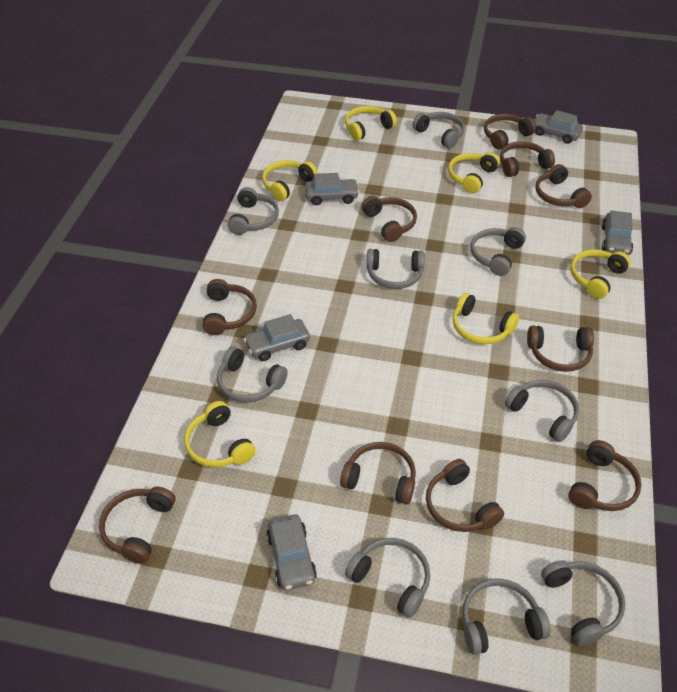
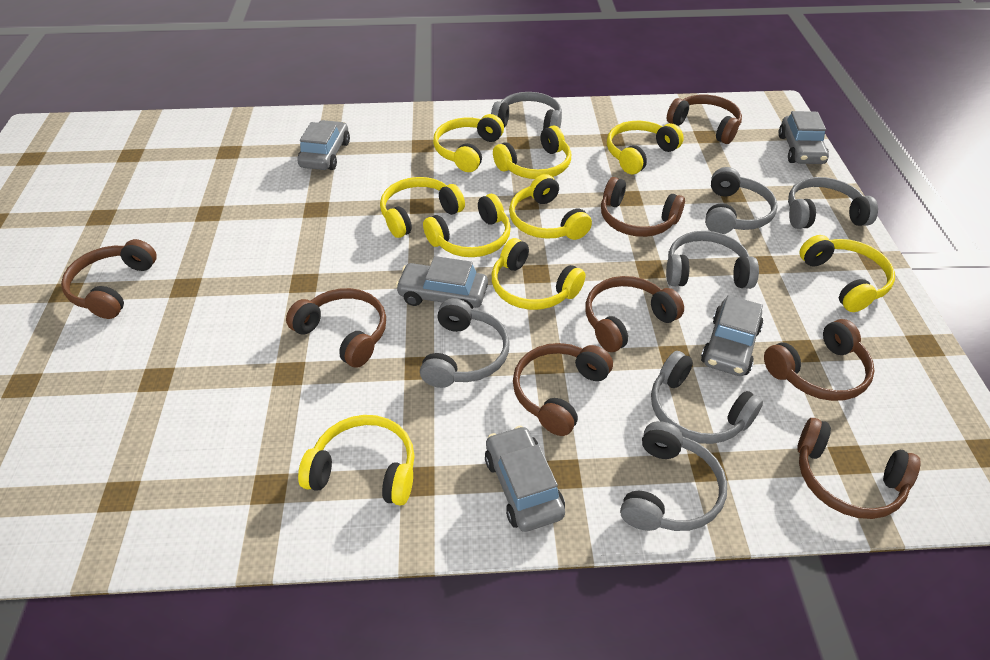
brown headphones: [99,487,175,564] [203,279,257,335] [340,442,416,505] [362,196,417,242] [426,459,504,532] [484,114,537,149] [500,141,555,177] [527,326,594,372] [535,164,592,208] [568,440,641,511] = 10 -> [61,239,157,319] [286,288,386,368] [513,343,613,436] [586,276,684,352] [601,177,685,237] [667,95,742,144] [764,319,875,401] [797,418,920,519] = 8
grey headphones: [217,347,288,403] [228,187,279,235] [345,538,430,618] [367,249,425,289] [412,112,465,148] [462,578,551,655] [470,227,526,276] [505,380,579,442] [541,560,625,646] = 9 -> [420,298,510,388] [491,92,562,129] [620,421,727,531] [651,351,763,444] [666,231,759,289] [705,167,778,234] [788,177,878,229] = 7
yellow headphones: [184,401,256,467] [262,160,317,201] [345,106,397,141] [448,152,500,194] [453,293,519,344] [570,250,631,299] = 6 -> [298,415,415,506] [380,177,465,238] [423,194,511,257] [433,114,504,172] [492,238,585,310] [493,126,571,179] [509,174,592,240] [607,121,684,174] [799,235,895,312] = 9

